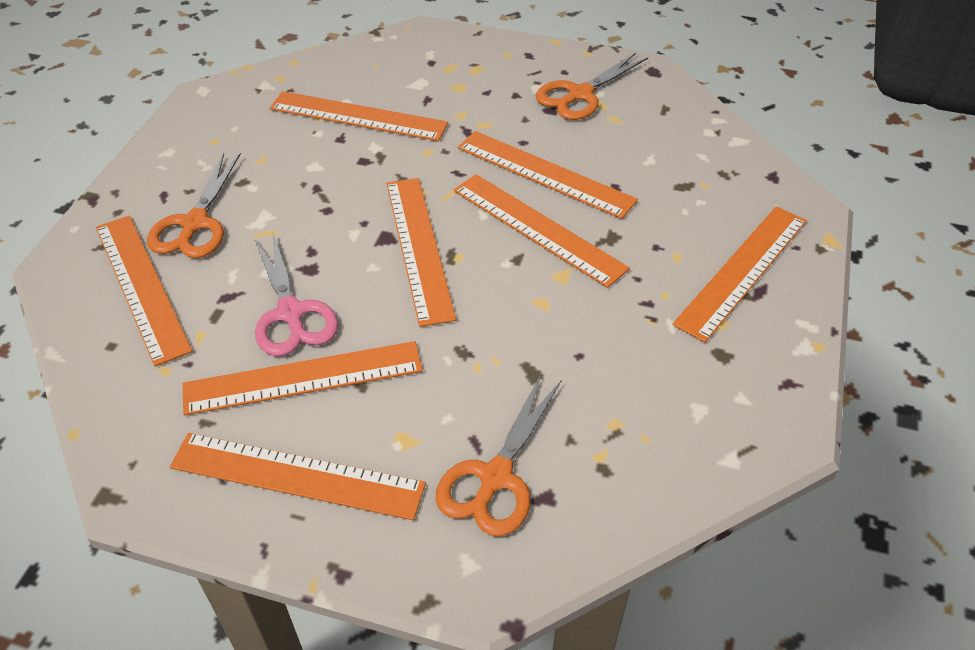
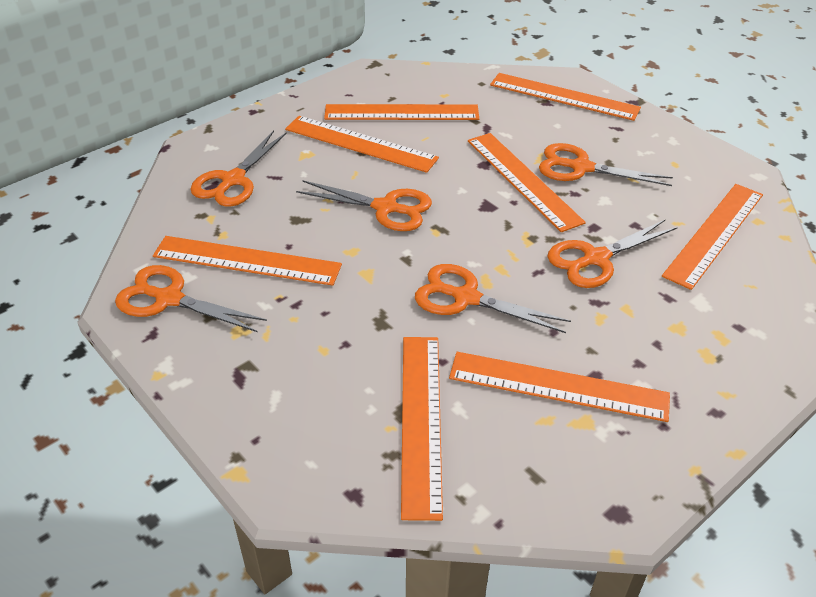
orange scissors: [147,153,241,258] [435,375,562,536] [536,53,648,120] = 3 -> [115,265,267,332] [191,130,287,207] [296,181,432,231] [415,264,571,333] [539,143,673,186] [547,220,678,288] = 6
pink scissors: [254,234,339,356] = 1 -> none = 0

